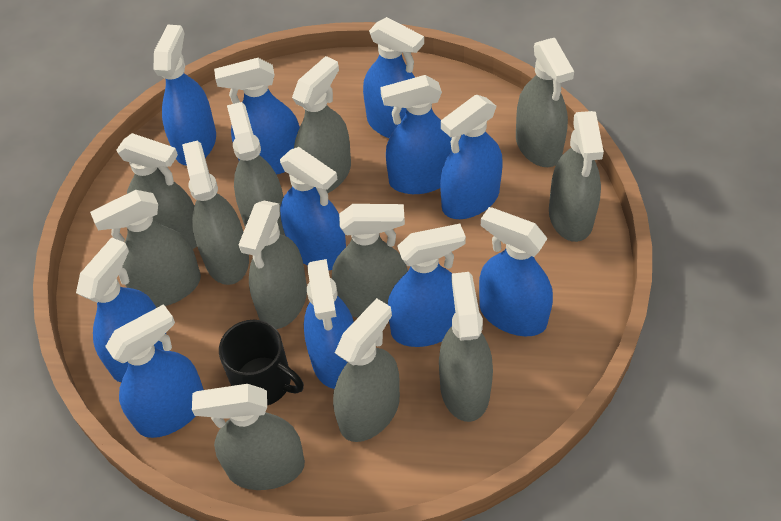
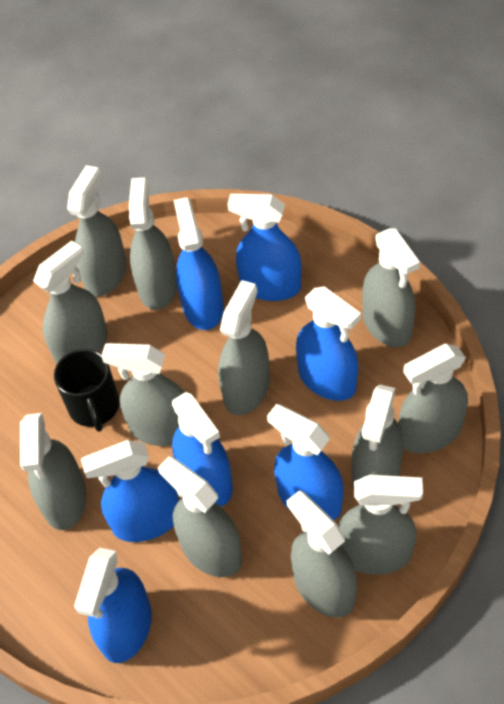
blue spray bottle: [76,237,166,382] [105,304,204,438] [153,24,216,166] [214,58,300,175] [280,147,346,270] [304,259,354,389] [363,17,424,138] [380,75,452,194] [388,224,466,347] [440,95,503,219] [479,207,553,336] = 11 -> [74,548,152,663] [81,440,179,542] [172,392,233,507] [174,197,224,330] [227,194,302,301] [267,404,344,520] [296,286,361,401] = 7

